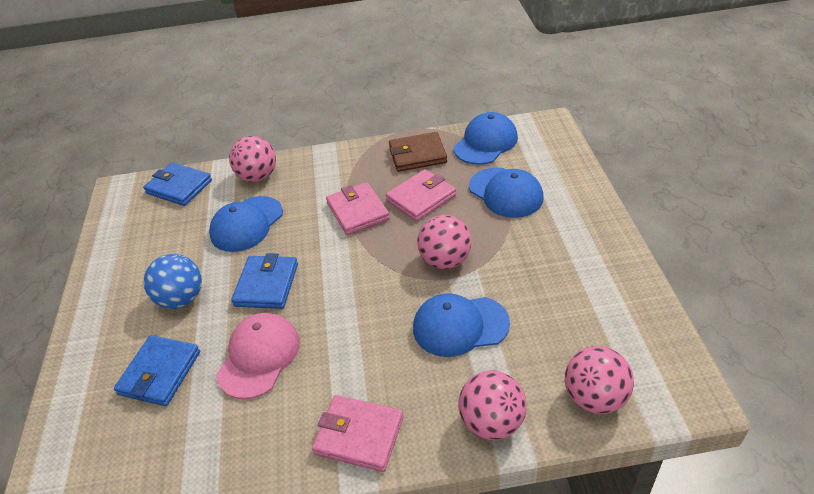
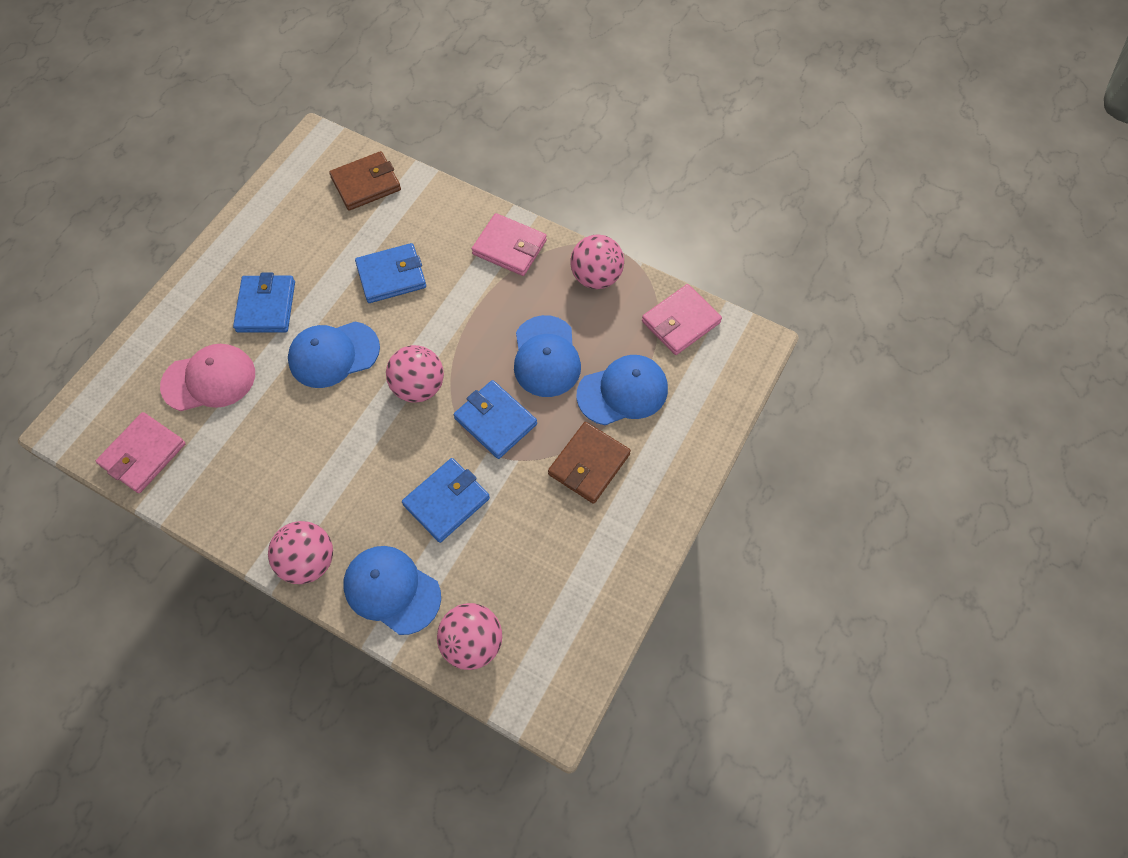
blue ball: [143,254,202,309] = 1 -> none = 0
blue wallet: [114,335,200,406] [143,162,212,206] [231,253,298,309] = 3 -> [233,273,295,333] [355,243,426,303] [402,458,490,543] [454,380,537,459] = 4
brown wallet: [389,132,447,172] = 1 -> [329,151,401,210] [548,422,631,504] = 2

